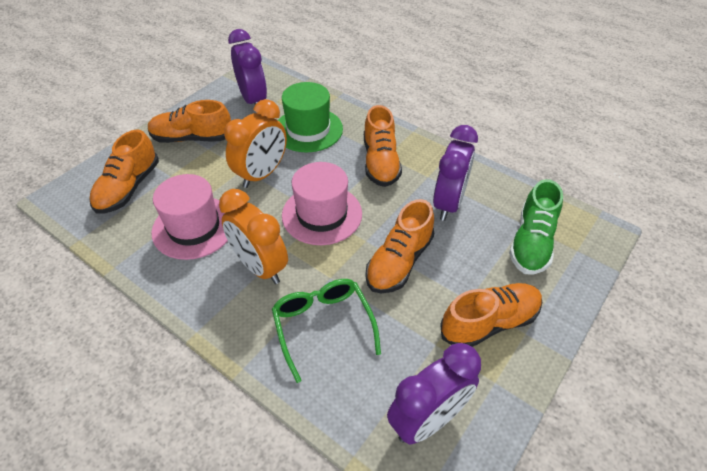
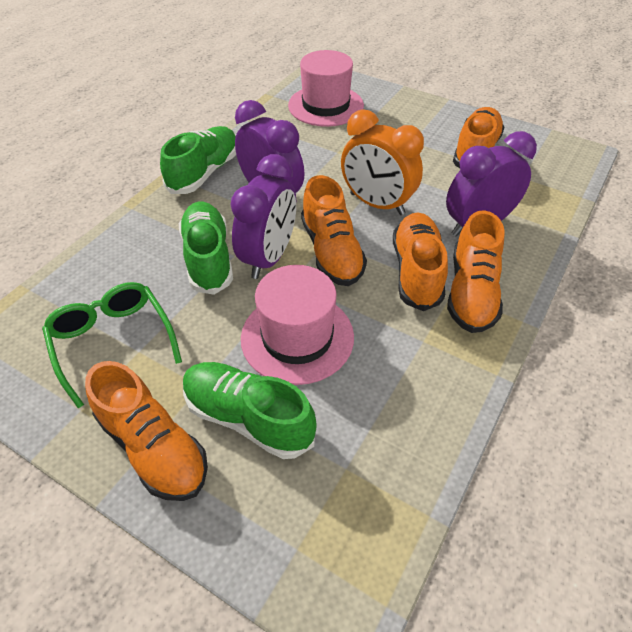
green hat: [278,82,343,152] = 1 -> none = 0
green shoe: [509,179,563,274] = 1 -> [160,126,236,194] [179,202,233,295] [183,362,317,459] = 3
orange clock: [219,189,288,284] [224,99,287,188] = 2 -> [341,109,424,215] = 1

